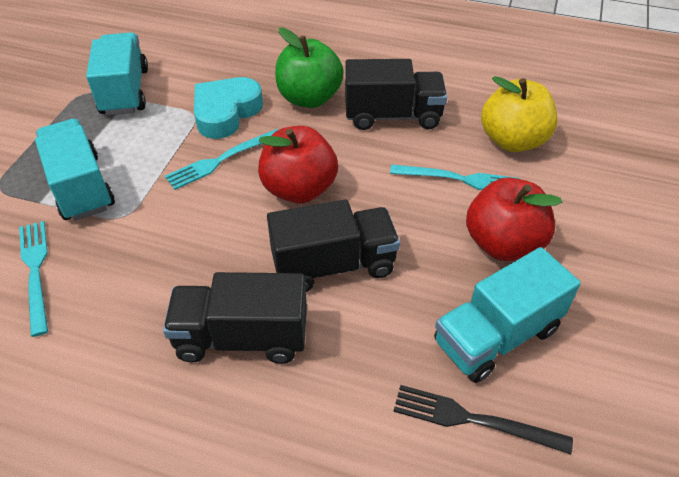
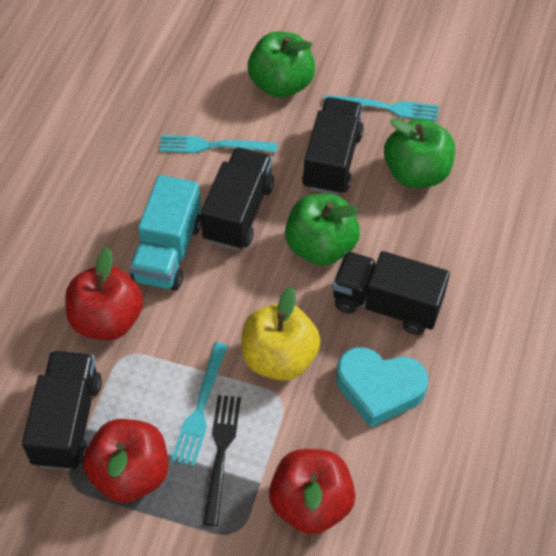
black truck: [163,272,307,364] [267,200,400,292] [345,59,447,130] = 3 -> [22,351,102,470] [200,147,274,250] [302,97,364,195] [332,251,450,335] = 4
green apple: [275,28,344,108] = 1 -> [248,32,315,98] [285,194,360,266] [384,118,455,188] = 3
red apple: [258,126,338,203] [466,177,562,261] = 2 -> [65,247,143,340] [83,419,168,503] [269,449,355,534] = 3
turquoise truck: [35,119,115,221] [86,32,148,115] [434,247,581,383] = 3 -> [130,175,201,290] = 1

